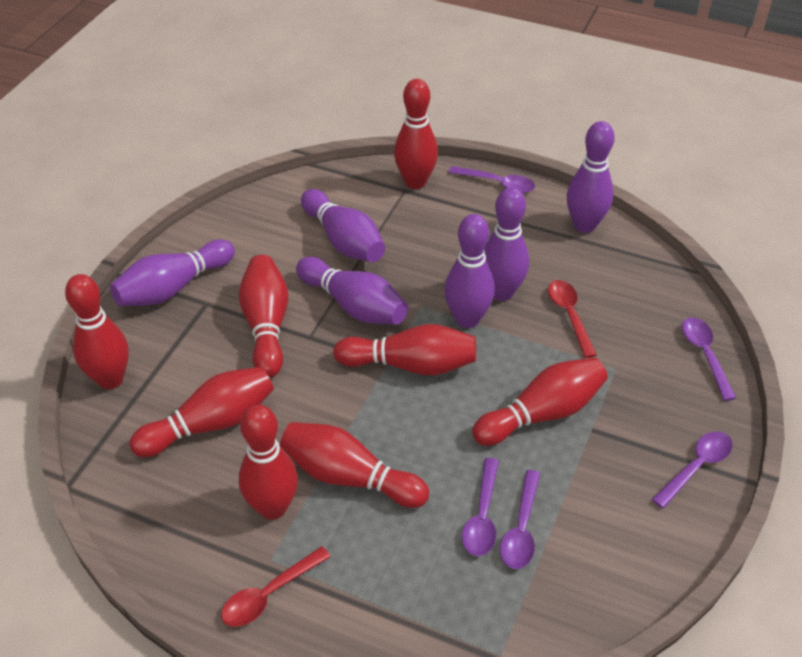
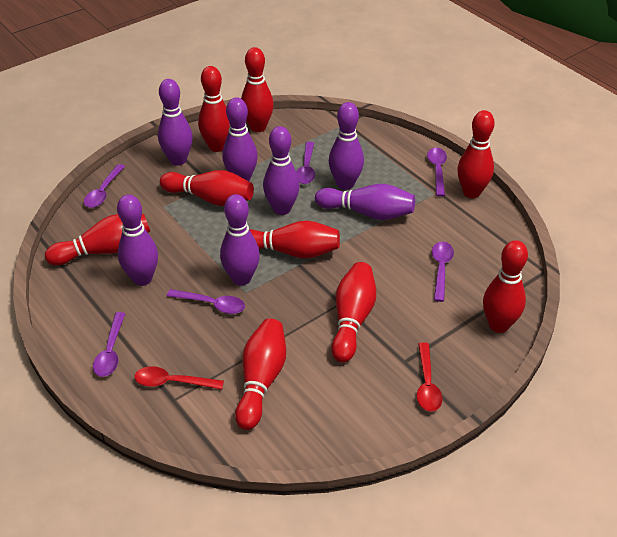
purple bowling pin: [110,239,235,306] [296,257,408,325] [301,189,385,262] [444,214,495,328] [484,187,529,301] [567,121,615,233] = 6 -> [117,194,158,286] [158,79,193,166] [220,194,260,286] [222,97,258,181] [263,126,300,215] [315,184,415,220] [329,102,364,190] = 7
purple spoon: [449,166,535,193] [462,458,499,556] [500,470,540,569] [652,431,733,509] [682,317,736,401] = 5 -> [84,164,125,208] [93,312,125,377] [167,289,245,314] [296,142,315,184] [427,148,447,197] [432,242,454,302] = 6
red bowling pin: [65,274,129,389] [130,367,274,457] [239,255,288,378] [239,405,298,520] [280,422,429,508] [333,324,476,376] [394,79,438,189] [472,358,608,446] = 8 -> [45,214,150,265] [160,170,254,206] [198,66,230,152] [235,318,286,430] [241,47,274,132] [249,220,340,259] [331,262,376,363] [458,110,495,199] [483,240,528,333] = 9

